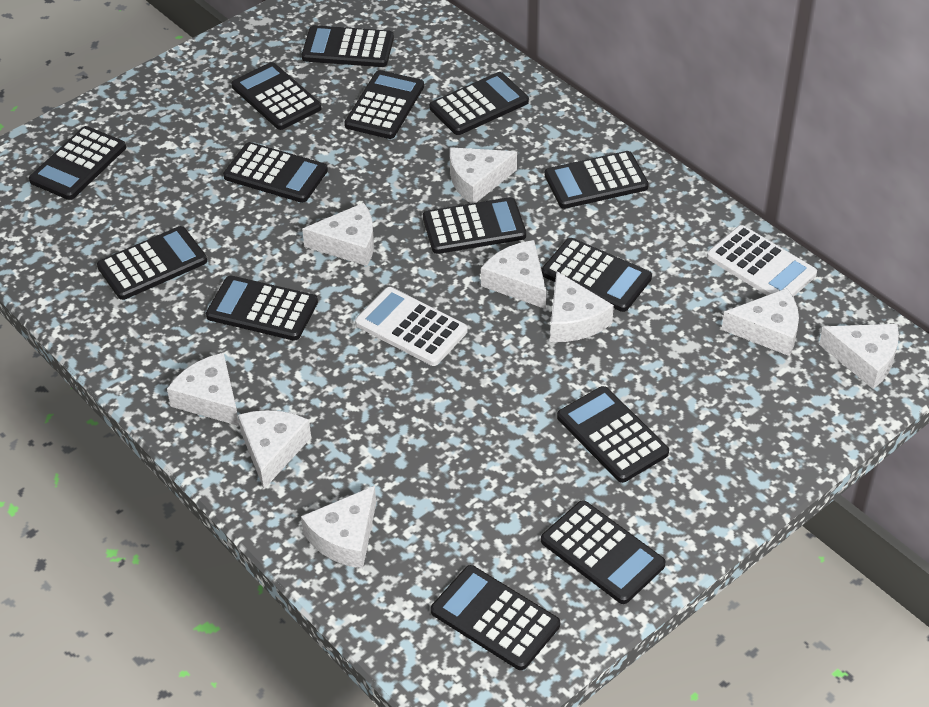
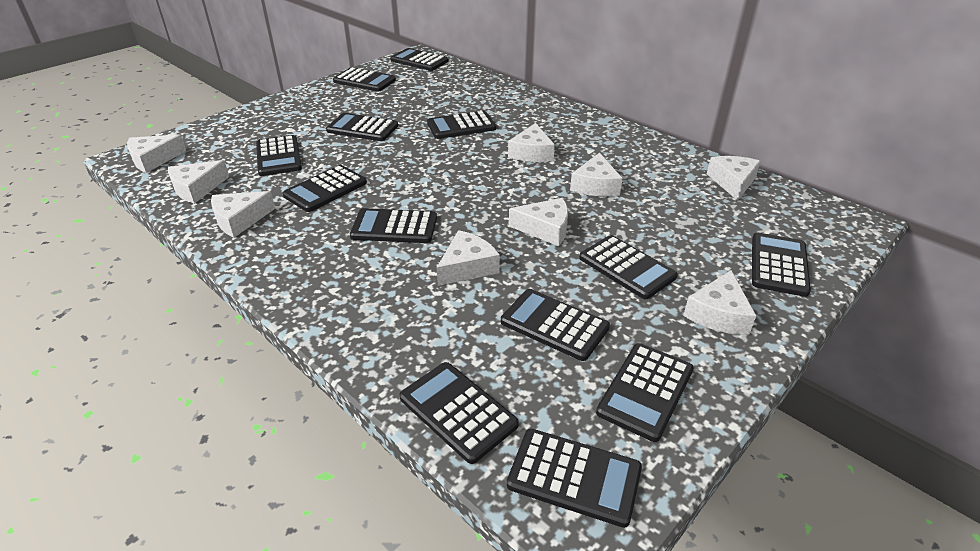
black calculator: [29,126,126,200] [97,226,207,300] [206,276,318,341] [223,142,328,203] [232,62,321,130] [302,25,394,67] [345,70,424,139] [423,197,526,254] [429,72,529,135] [431,565,560,670] [541,238,652,312] [541,500,666,604] [545,151,649,209] [557,386,669,483] = 14 -> [256,135,302,176] [283,165,367,212] [326,113,398,141] [333,67,396,92] [350,208,437,243] [390,48,448,71] [400,362,519,464] [427,111,496,139] [501,289,610,361] [507,429,642,528] [579,235,678,299] [596,343,694,442] [752,233,811,297] = 13
white calculator: [355,287,468,366] [707,225,817,297] = 2 -> none = 0

